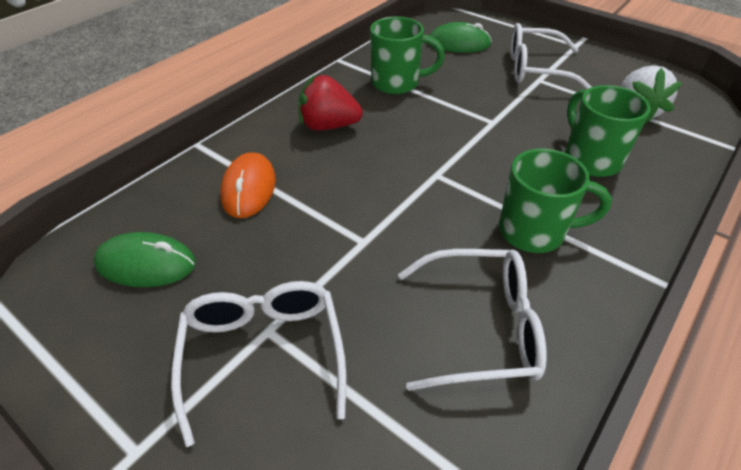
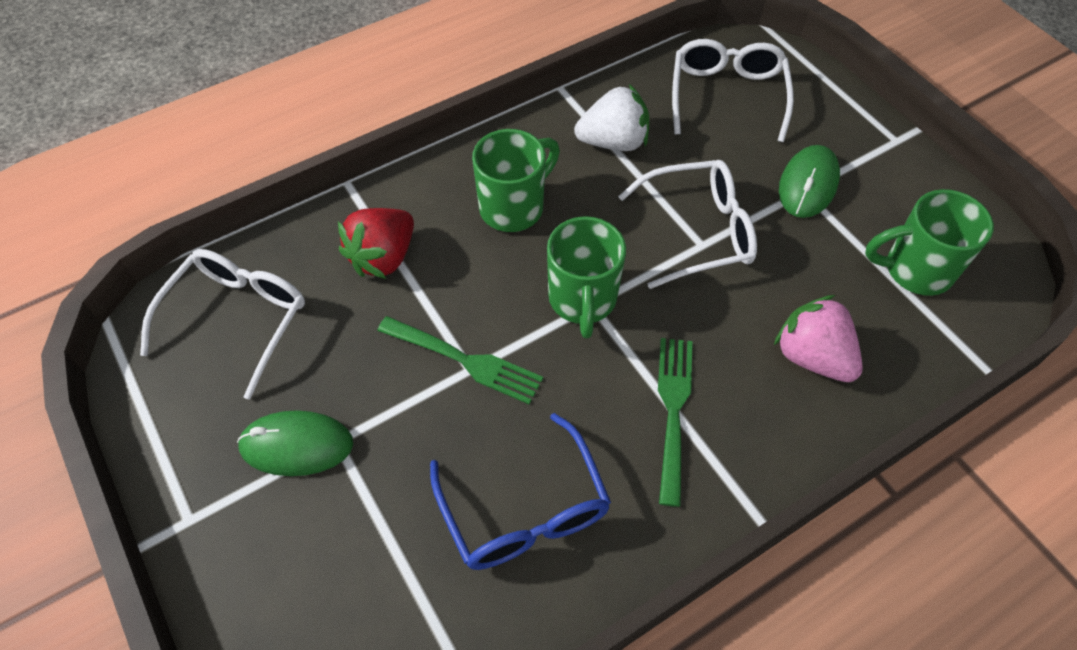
blue glasses: none = 0 -> [430,413,611,570] = 1
green fork: none = 0 -> [377,316,543,404] [658,338,693,507] = 2
orange mouse: [220,152,276,218] = 1 -> none = 0
pink strawberry: none = 0 -> [774,295,863,382] = 1

